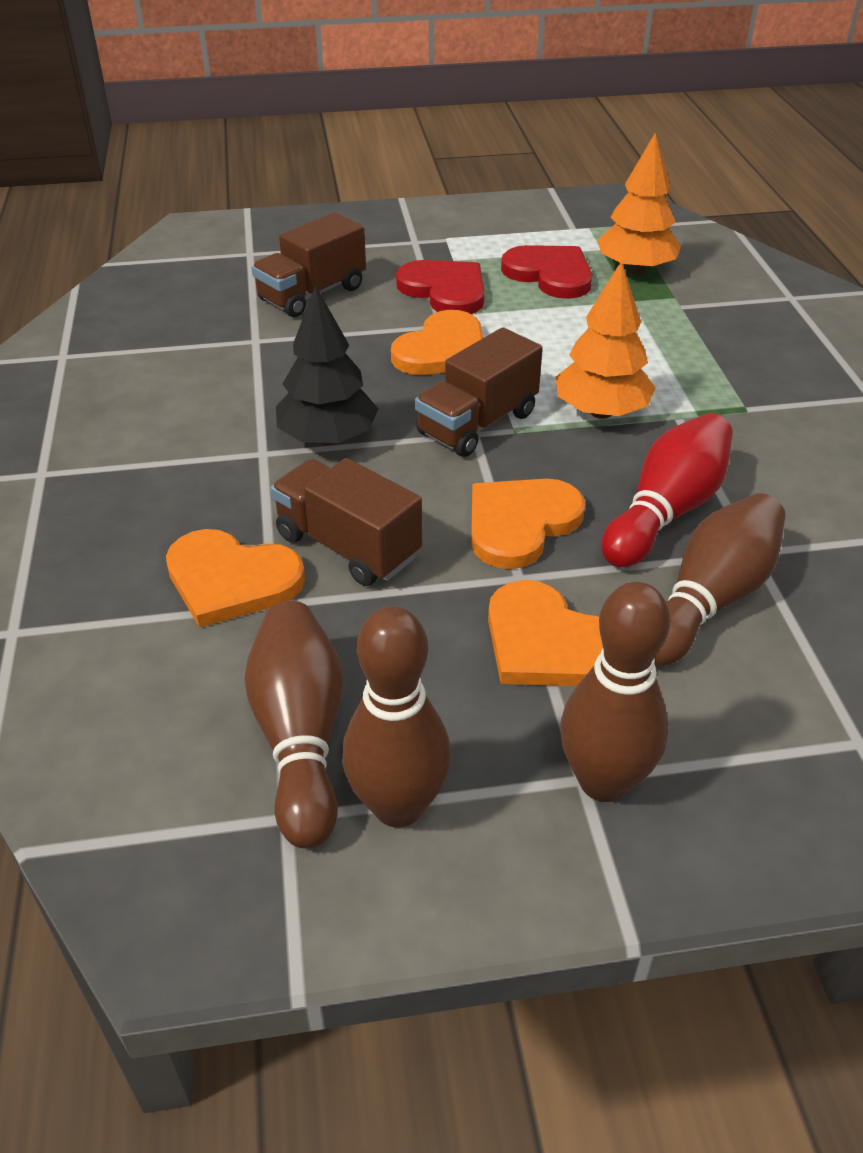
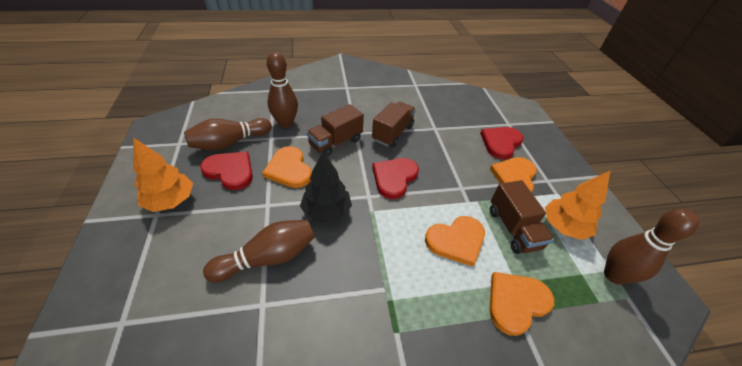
red bowling pin: [601,413,733,568] = 1 -> none = 0
red heart: [396,260,485,314] [501,245,592,299] = 2 -> [200,152,253,190] [372,158,419,199] [480,127,524,159] = 3

